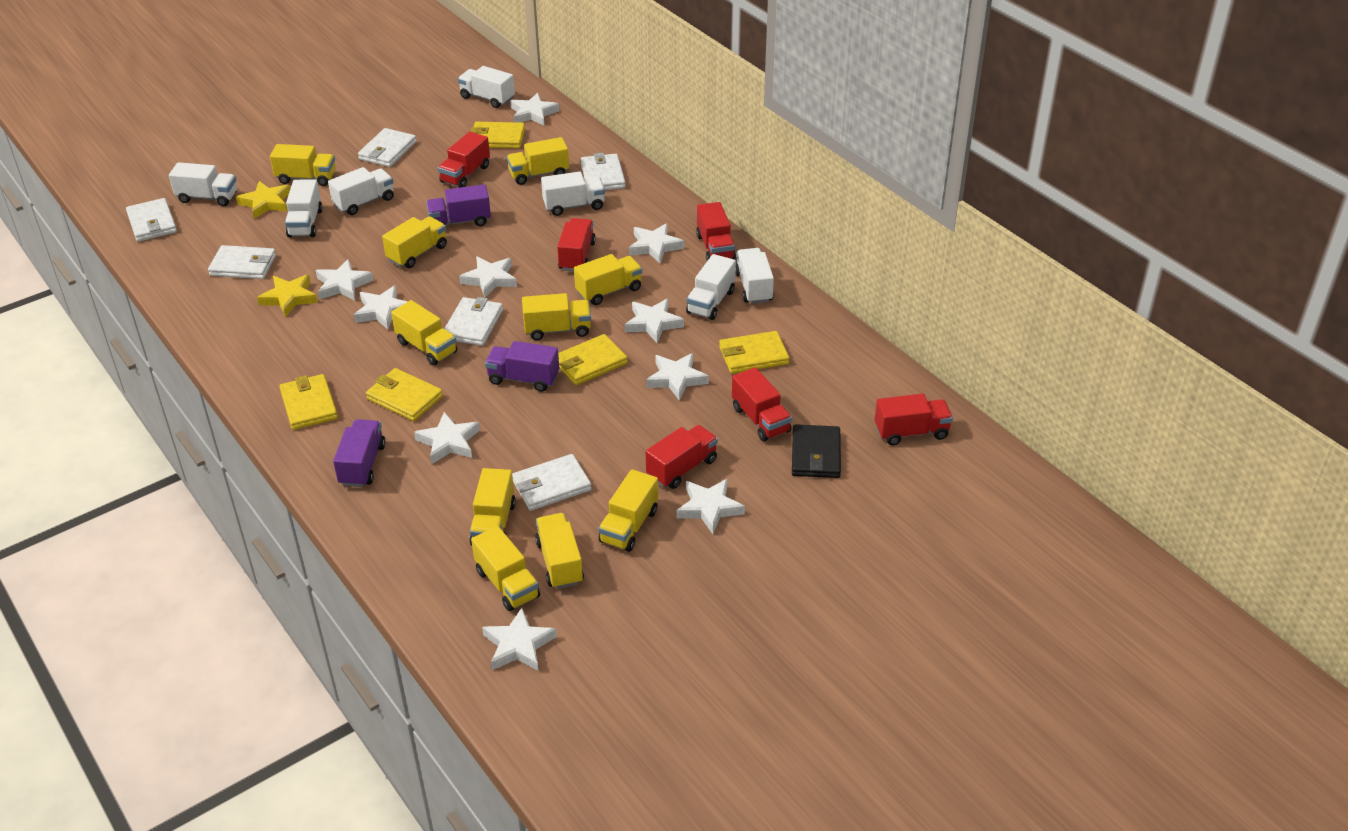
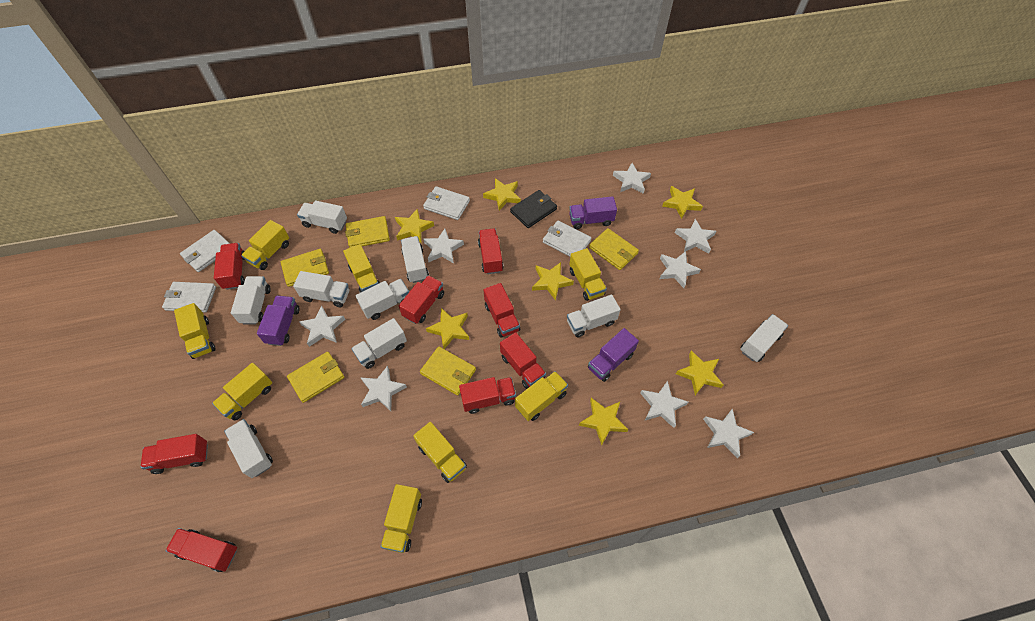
red truck: [438,131,490,188] [557,218,596,271] [646,425,718,489] [696,202,736,261] [732,367,792,442] [875,393,953,445] = 6 -> [141,434,208,474] [166,528,237,572] [214,243,245,290] [399,275,444,324] [459,377,516,414] [478,228,504,274] [483,283,520,338] [500,332,546,389] = 8
white star: [316,259,374,301] [354,285,408,330] [414,412,480,464] [459,256,517,298] [482,608,557,671] [510,93,559,125] [624,299,684,343] [629,223,684,264] [646,353,709,401] [676,478,745,534] = 10 -> [299,305,345,347] [360,366,407,411] [423,229,464,263] [613,163,651,194] [640,381,688,428] [660,251,701,288] [675,219,716,253] [703,409,754,458] = 8
white truck: [169,162,237,206] [285,179,323,238] [328,167,394,215] [458,66,515,108] [541,172,605,216] [686,254,736,320] [735,248,774,304] = 7 -> [224,419,273,478] [231,276,271,324] [293,271,349,308] [297,201,347,234] [351,318,407,369] [355,279,409,320] [401,236,429,283] [567,295,621,338] [740,314,788,362] = 9
white wallet: [126,198,177,242] [208,245,276,279] [358,128,416,167] [444,297,503,346] [512,454,592,511] [580,153,626,190] = 6 -> [162,282,216,312] [180,230,230,272] [423,186,470,220] [543,221,591,257] = 4
yellow star: [236,181,290,219] [257,274,318,317] = 2 -> [395,209,434,243] [426,308,469,349] [483,178,521,211] [532,262,574,301] [579,398,628,445] [662,186,703,219] [676,351,723,395] = 7
yellow truck: [270,144,336,186] [382,216,447,268] [391,300,457,365] [469,468,516,545] [471,526,540,611] [507,137,569,185] [522,293,591,340] [535,513,584,589] [574,254,642,305] [598,469,658,552] = 10 -> [174,303,216,359] [212,363,272,420] [241,220,289,270] [343,244,380,293] [381,484,422,553] [413,422,467,483] [515,371,568,421] [569,248,607,301] = 8

